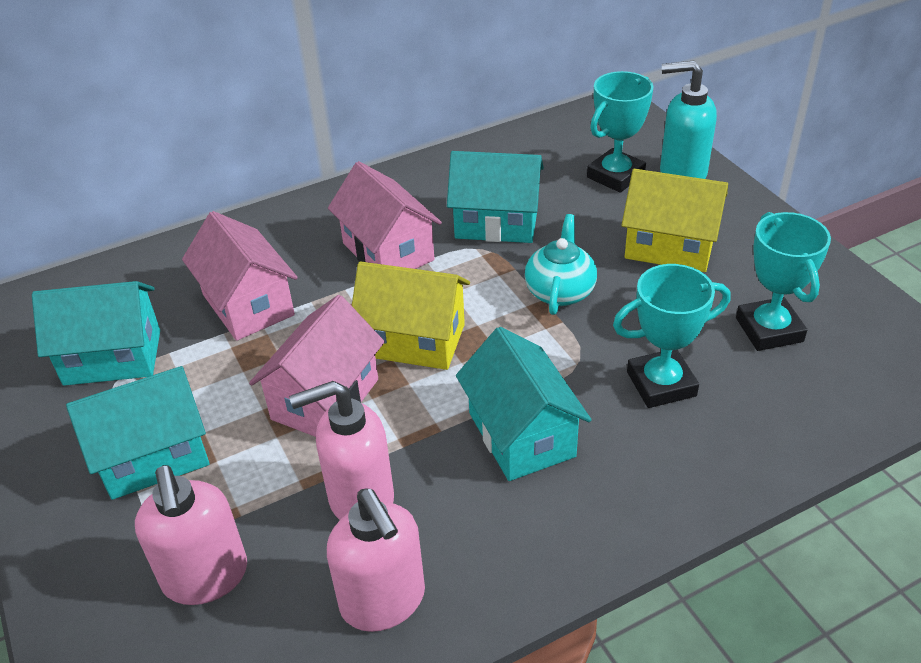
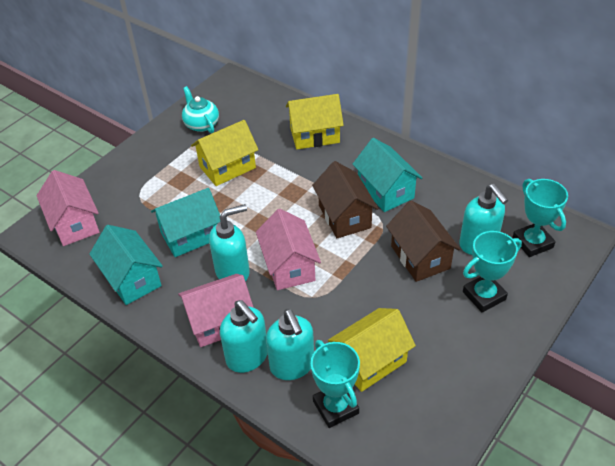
brown house: none = 0 -> [312,161,379,238] [386,200,461,282] = 2
pink soap dispenser: [135,465,247,605] [289,381,394,520] [327,489,425,632] = 3 -> none = 0
turquoise house: [32,281,160,386] [66,366,209,500] [447,151,544,243] [456,327,592,481] = 4 -> [89,225,163,305] [151,188,220,257] [352,138,422,212] = 3
turquoise soap dispenser: [660,60,717,179] = 1 -> [209,204,250,282] [220,300,268,373] [266,309,314,380] [459,184,508,255] = 4
yellow house: [352,261,470,370] [621,169,728,272] = 2 -> [191,120,258,186] [286,94,344,149] [328,308,416,392] = 3

